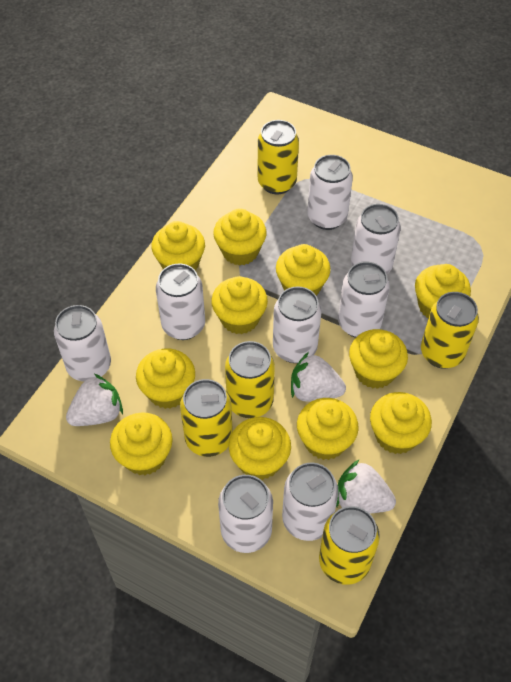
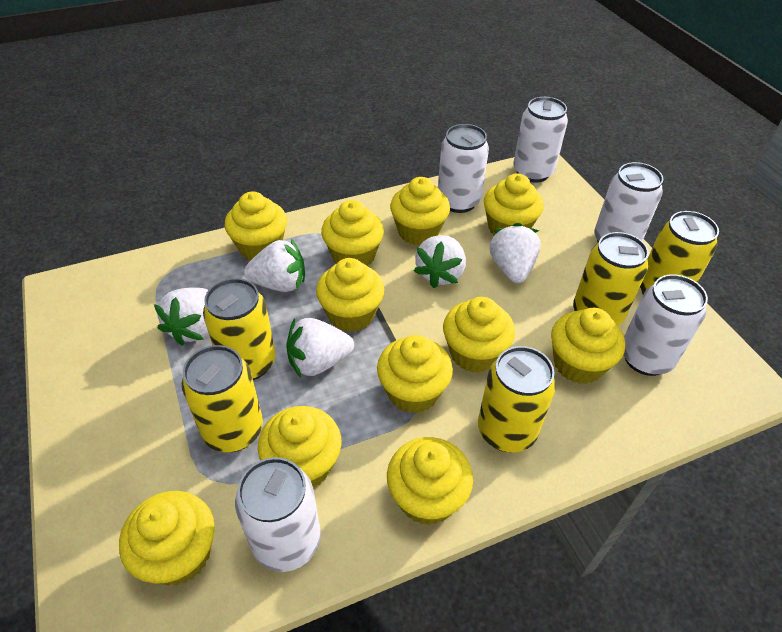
white can: [54,305,111,381] [156,264,205,340] [218,475,273,553] [273,286,322,363] [282,463,339,541] [307,155,353,230] [338,262,390,338] [351,204,401,274] = 8 -> [235,457,321,572] [438,124,489,213] [513,97,568,183] [594,162,663,243] [624,274,708,376] = 5
white strawberry: [66,374,123,426] [291,352,346,402] [336,460,396,514] = 3 -> [154,287,208,346] [244,239,305,292] [286,318,354,378] [414,235,466,288] [489,223,541,283] = 5

